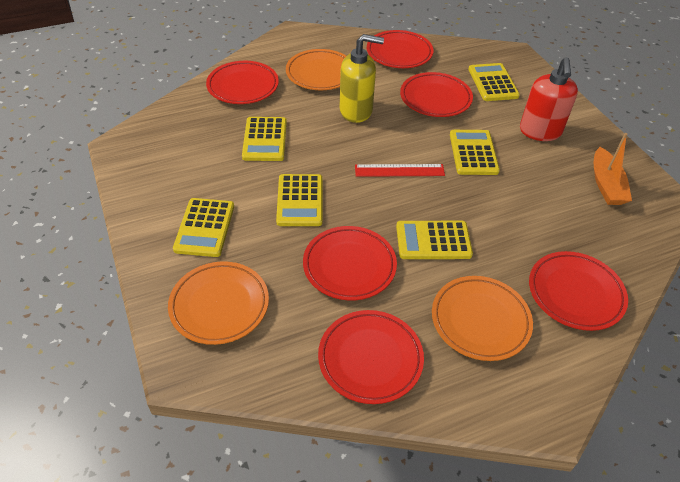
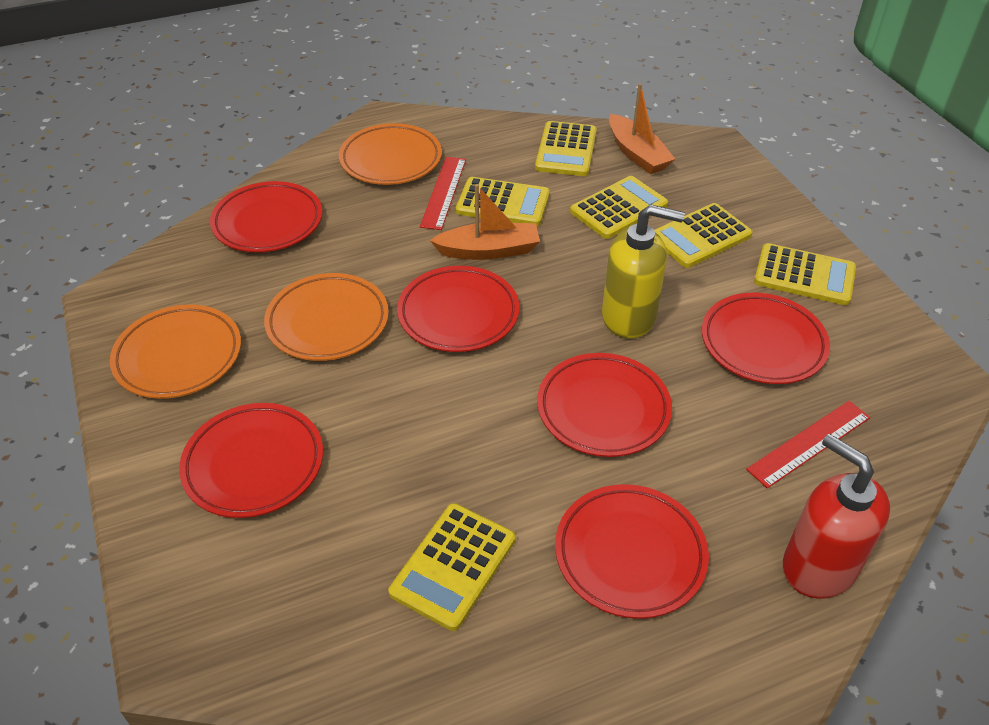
orange boat: [594,133,632,205] = 1 -> [430,184,540,260] [609,83,675,174] = 2
red ruler: [355,164,445,177] = 1 -> [420,157,466,230] [746,401,870,489] = 2

